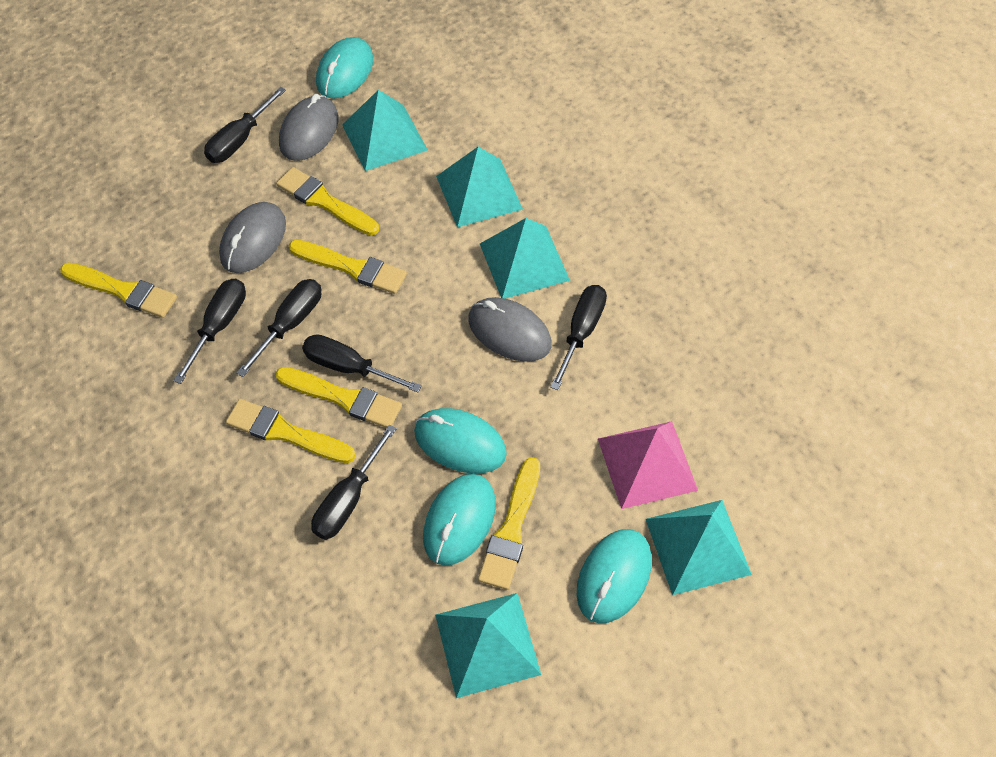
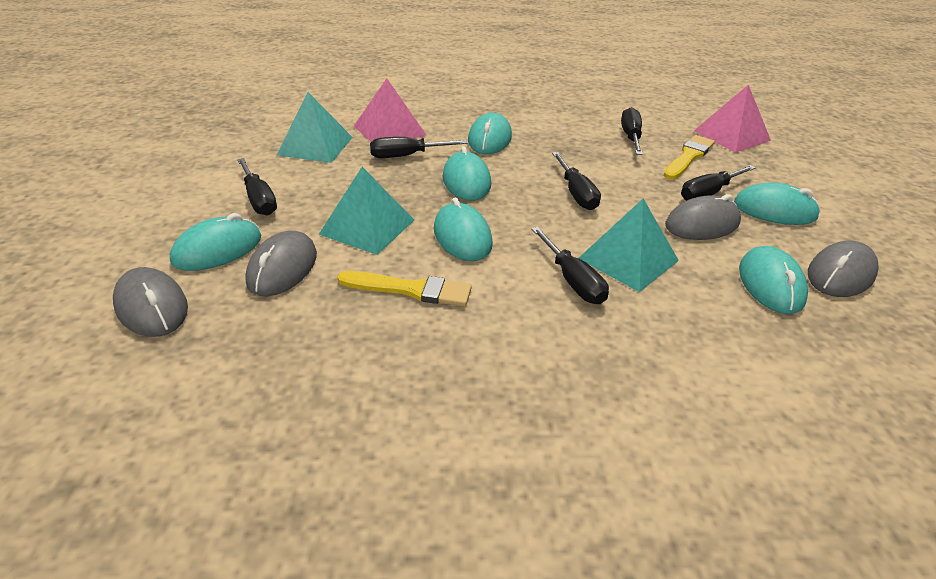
grey mouse: [219,202,286,273] [279,94,338,161] [468,297,552,362] = 3 -> [113,267,188,337] [245,230,317,296] [665,194,741,240] [808,241,879,297] = 4
pink pyramid: [598,421,698,509] = 1 -> [354,78,426,142] [694,85,771,153] = 2
turquoise mouse: [316,37,373,99] [414,408,507,473] [423,474,496,566] [577,529,652,623] = 4 -> [170,213,261,271] [434,198,493,261] [443,146,491,201] [468,113,512,154] [734,183,821,225] [739,246,808,314] = 6
turquoise pyramid: [342,90,428,171] [435,593,541,698] [436,147,523,228] [480,218,570,298] [646,500,752,595] = 5 -> [277,92,353,163] [319,167,414,255] [579,199,679,292] = 3
yellow brush: [60,263,177,318] [226,399,356,463] [275,367,402,428] [276,167,379,236] [289,240,407,294] [478,457,540,590] = 6 -> [338,271,472,306] [664,135,715,179] = 2

